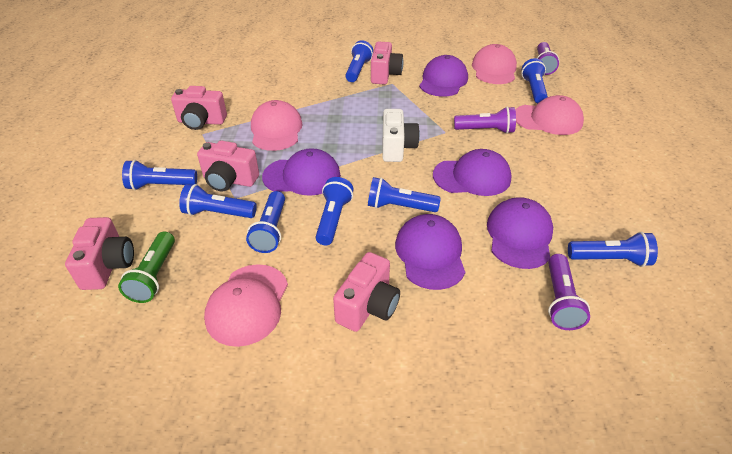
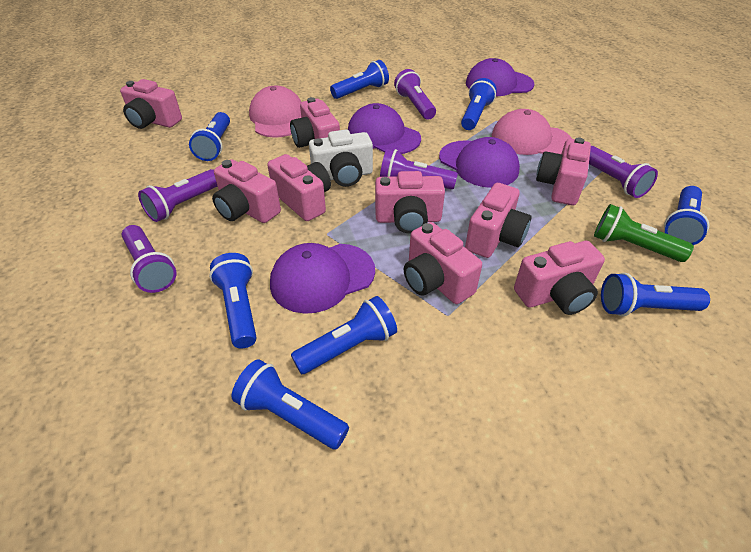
pink camera: [65,217,134,290] [171,86,227,130] [197,140,259,192] [333,252,400,332] [371,42,403,85] = 5 -> [120,79,182,129] [212,159,281,223] [267,154,331,221] [290,97,340,148] [375,171,445,234] [404,222,482,304] [465,183,531,258] [514,241,605,315] [536,137,591,206] = 9
pink cap: [204,264,288,347] [251,100,303,151] [472,44,517,84] [515,95,584,135] = 4 -> [249,86,301,138] [492,109,572,155] = 2
purple cap: [262,148,341,196] [395,214,465,290] [419,55,468,97] [433,149,512,196] [487,197,553,269] = 5 -> [270,243,375,314] [348,103,421,154] [439,137,520,188] [466,58,534,97] = 4
purple flashlight: [454,107,516,134] [537,42,559,75] [548,254,590,330] = 3 -> [122,225,176,293] [138,169,217,222] [380,149,458,189] [394,69,436,120] [589,146,658,198] = 5

